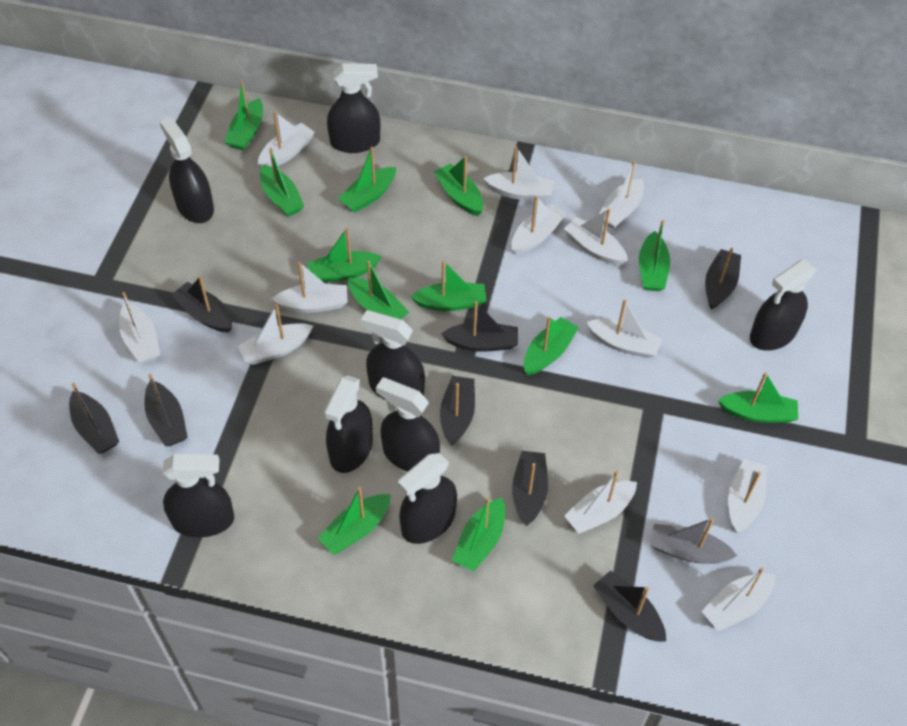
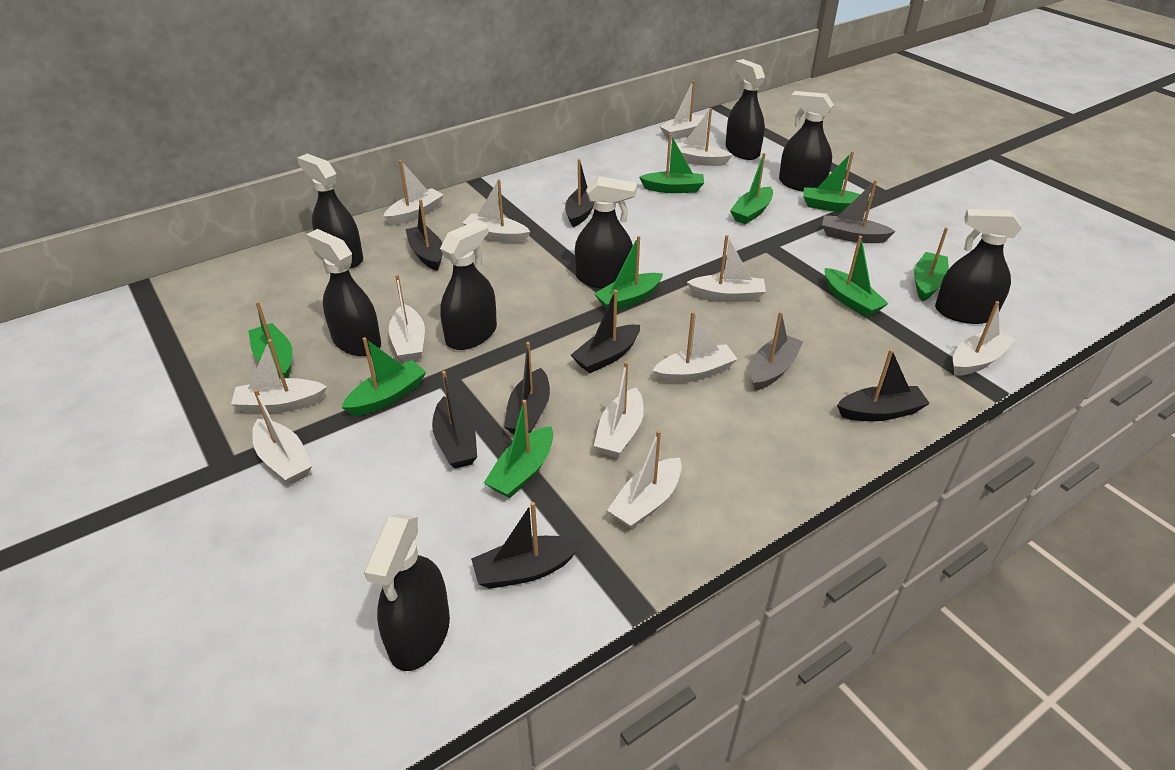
black boat: [69,383,119,454] [144,374,188,446] [171,276,232,333] [440,376,475,446] [441,301,518,352] [512,451,548,526] [593,570,666,642] [705,248,741,310] = 8 -> [405,199,443,271] [432,371,477,468] [471,502,582,589] [504,342,550,434] [565,159,594,227] [571,290,640,373] [837,349,930,421] = 7
green boat: [224,81,263,150] [260,148,304,217] [307,227,382,282] [318,487,391,555] [338,147,396,213] [348,261,409,319] [411,260,486,311] [434,156,483,216] [452,498,505,572] [524,316,579,375] [639,220,670,291] [718,372,798,423] = 12 -> [248,301,292,379] [341,337,426,416] [484,400,553,498] [594,236,663,310] [639,134,704,193] [730,153,773,224] [803,151,870,212] [825,236,889,317] [914,227,949,301] = 9
grey boat: [650,518,737,564] = 1 -> [750,311,803,391] [822,180,896,243] = 2

